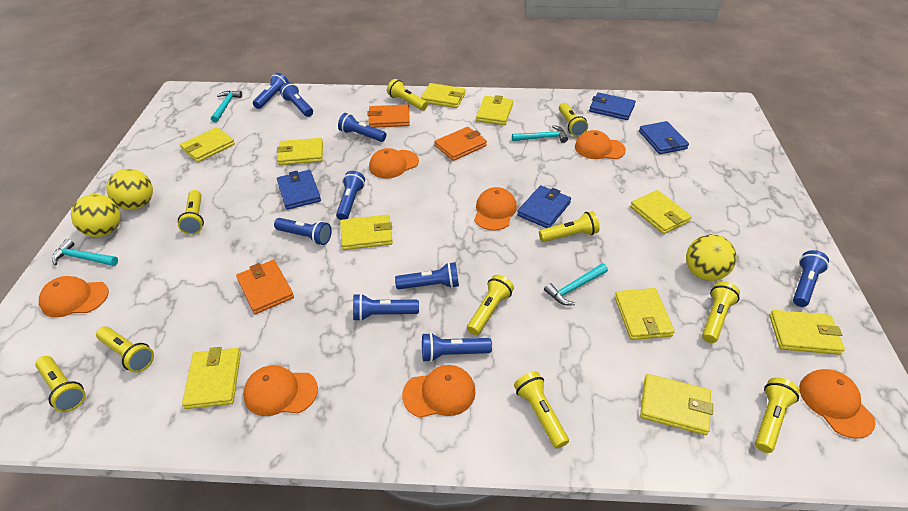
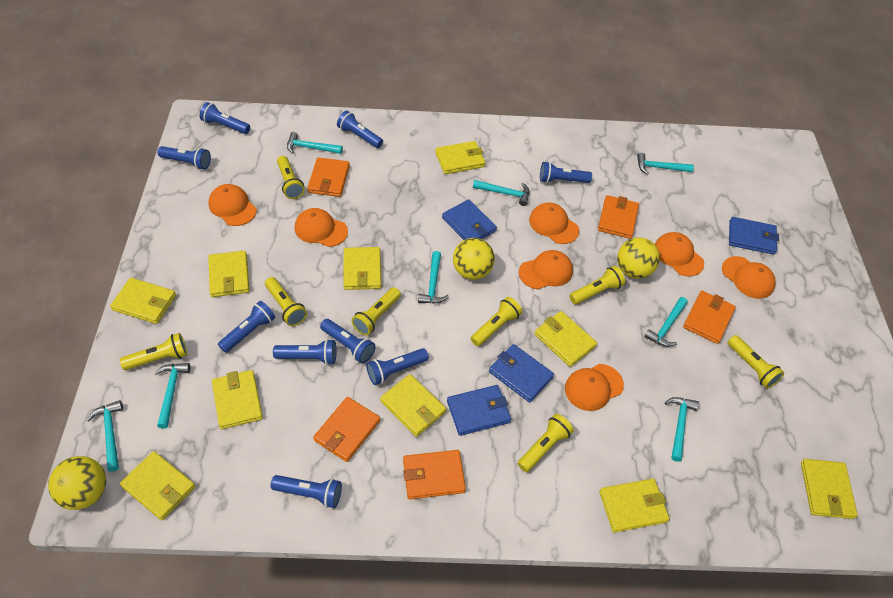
orange wallet: [236,260,294,314] [367,104,410,128] [435,127,487,161] = 3 -> [307,157,350,197] [313,397,380,462] [403,450,466,499] [598,195,639,239] [683,291,736,344] = 5
turquoise hammer: [52,239,118,266] [211,91,242,123] [512,125,568,143] [544,263,608,305] = 4 -> [87,400,123,472] [155,363,190,429] [287,132,343,154] [418,251,449,304] [473,180,529,206] [637,153,694,175] [644,297,688,347] [665,397,699,462] = 8
yellow flashlight: [35,356,86,412] [96,326,154,373] [178,190,204,235] [387,79,428,111] [467,275,514,335] [514,371,569,449] [539,211,600,242] [559,103,588,137] [702,281,740,343] [755,377,800,453] = 10 -> [120,333,188,370] [265,277,307,326] [277,156,305,199] [351,287,401,335] [471,297,522,346] [518,414,574,472] [570,266,625,304] [728,335,784,388] = 8

